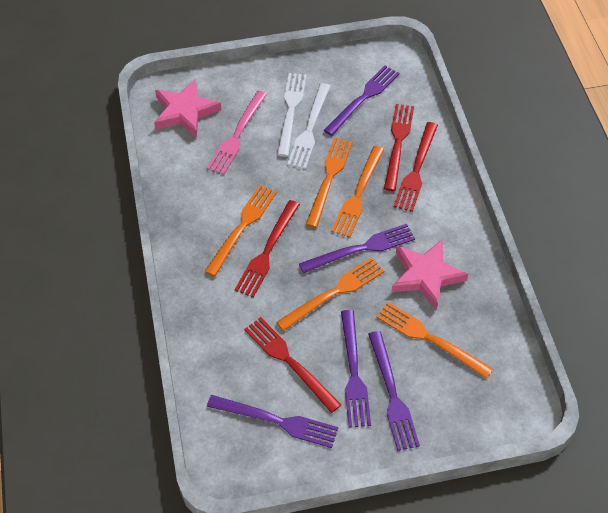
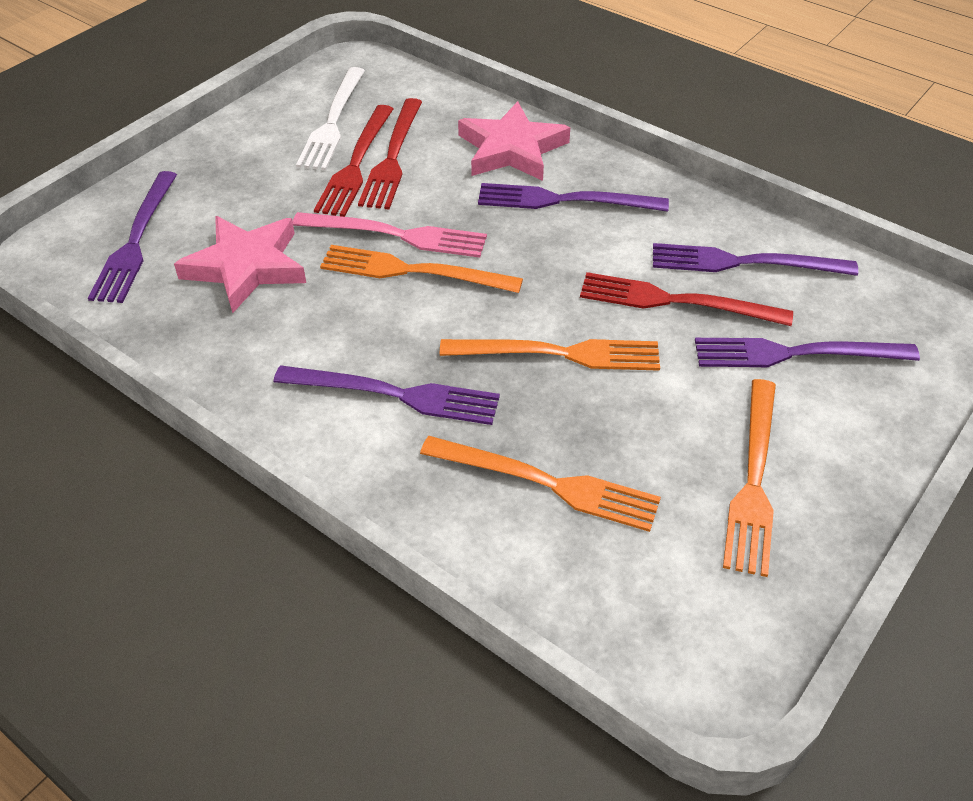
orange fork: [204,185,277,277] [276,257,384,331] [306,137,353,228] [331,146,385,238] [376,302,493,379] = 5 -> [320,245,523,293] [420,436,661,532] [440,339,660,371] [723,379,776,577] = 4
red fork: [235,200,300,297] [244,317,341,413] [384,104,414,191] [394,122,438,212] = 4 -> [314,105,393,217] [358,98,422,209] [580,272,793,326] = 3
white fork: [277,73,307,157] [287,83,331,169] = 2 -> [296,67,365,170] = 1

